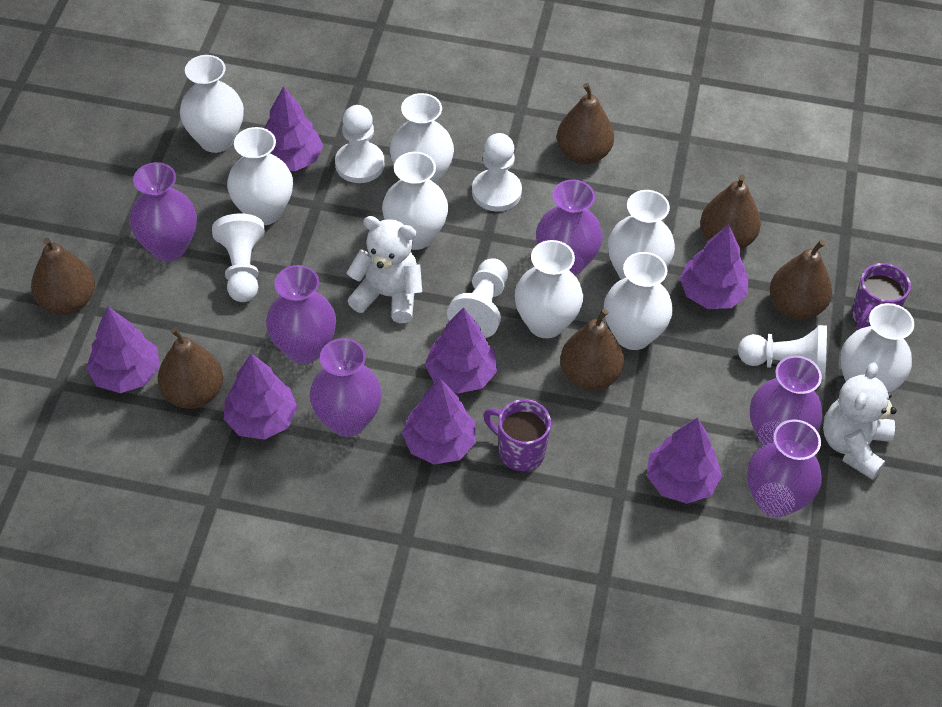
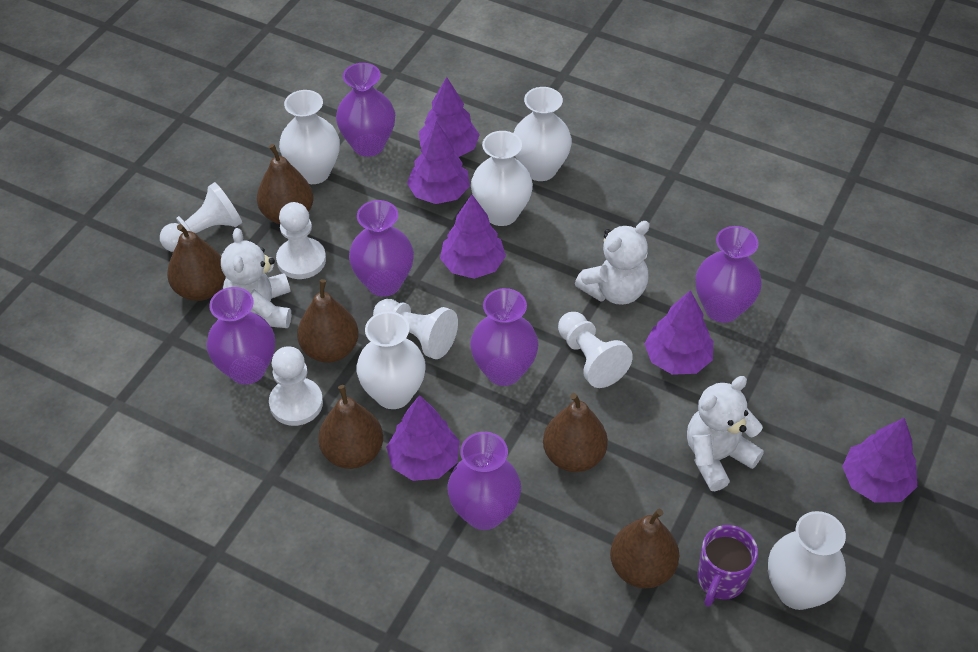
purple mug: [483,399,551,471] [852,263,911,330] = 2 -> [697,525,758,607] = 1
purple tree: [86,307,160,393] [224,353,298,440] [264,86,324,171] [402,378,476,465] [425,307,497,393] [647,418,722,504] [680,225,748,309] = 7 -> [386,395,460,481] [407,121,470,204] [419,77,480,157] [440,195,506,279] [644,290,713,375] [842,418,917,503] = 6
white teddy bear: [347,216,422,323] [823,362,897,480] = 2 -> [221,228,291,328] [575,221,650,305] [687,376,764,491] = 3
white vase: [180,55,244,153] [227,127,293,225] [382,152,448,250] [390,93,454,184] [515,240,583,338] [604,252,673,350] [608,190,675,280] [840,303,914,392] = 8 -> [279,90,340,184] [356,311,426,409] [471,131,533,226] [513,87,572,181] [768,511,846,610] = 5

